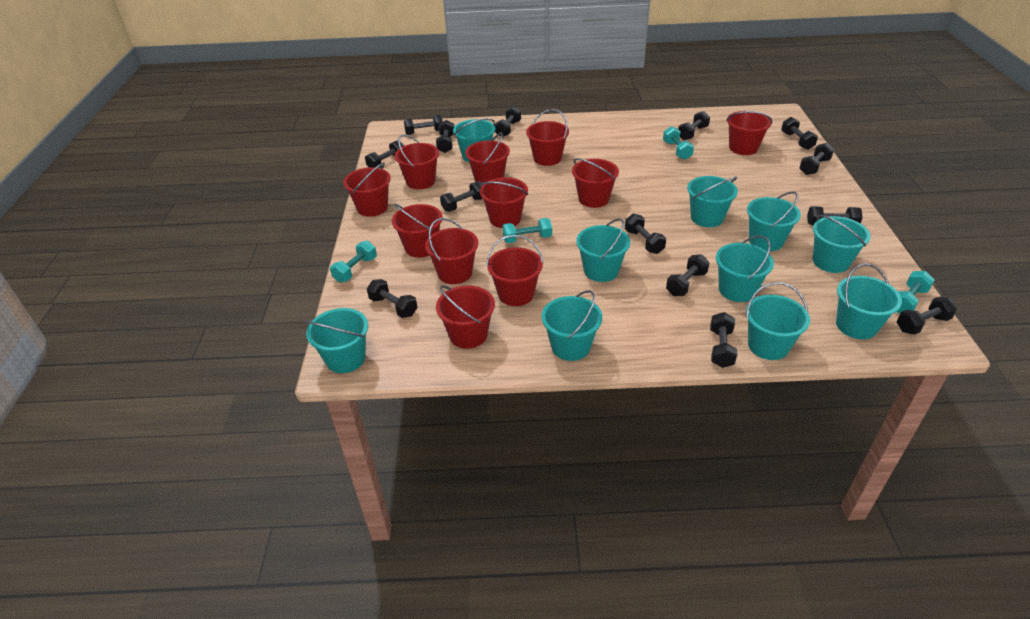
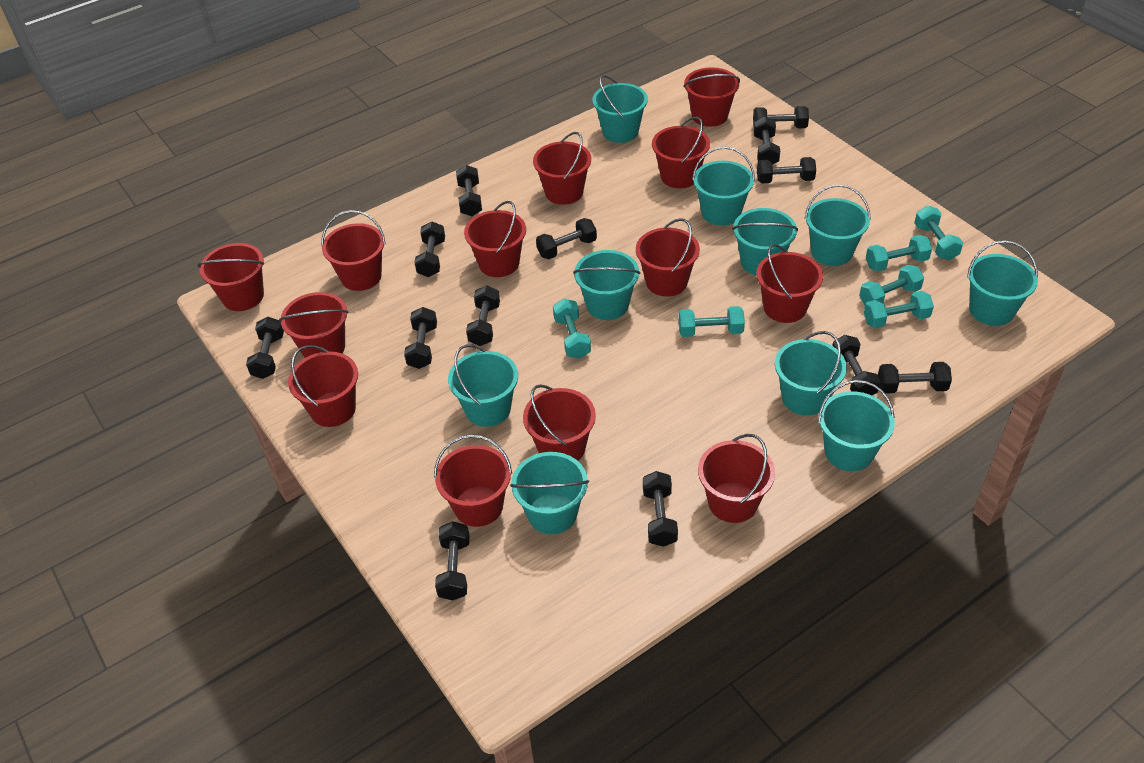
black dumbbell: [365,140,404,168] [367,279,417,318] [404,115,443,135] [436,120,454,153] [440,181,483,212] [495,106,521,137] [625,213,666,254] [666,254,710,296] [678,111,710,140] [710,312,737,368] [781,117,818,150] [799,143,834,175] [807,206,863,226] [897,297,957,335] = 14 -> [246,317,284,379] [404,307,437,369] [414,221,445,277] [435,521,470,600] [456,165,482,216] [466,286,500,346] [536,218,597,259] [643,471,678,547] [753,106,809,128] [753,117,780,164] [757,157,816,184] [832,335,880,395] [878,362,952,394] = 13
red bucket: [343,162,391,217] [392,204,443,258] [395,134,439,189] [425,218,478,284] [436,285,495,349] [465,132,510,183] [479,177,528,228] [486,235,543,306] [526,109,569,166] [572,158,619,208] [726,111,772,155] = 11 -> [197,243,264,311] [279,292,349,358] [288,345,358,427] [321,210,386,291] [434,435,512,527] [464,201,526,277] [523,384,596,461] [533,132,591,205] [636,218,700,297] [652,117,710,188] [684,67,740,127] [698,434,775,523] [756,244,823,323] = 13
turquoise dumbbell: [330,240,377,283] [502,218,552,243] [663,126,694,160] [897,271,934,314] = 4 -> [553,299,591,359] [679,306,745,337] [859,265,924,305] [864,291,934,328] [866,235,932,272] [914,206,963,260] = 6

